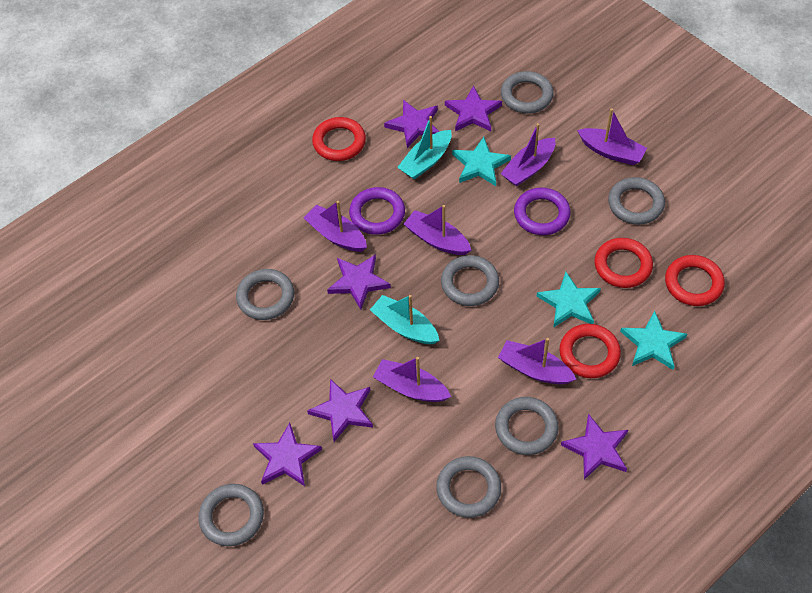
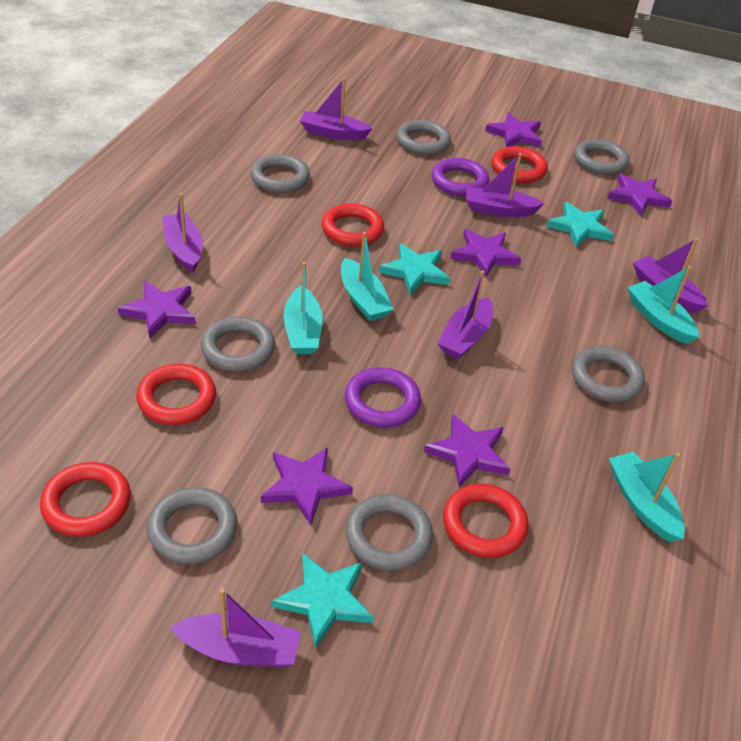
red ring: [312,117,366,161] [559,324,621,378] [594,238,653,288] [665,255,725,306] = 4 -> [40,462,131,537] [136,364,216,425] [322,203,384,246] [443,484,529,558] [492,146,548,183] = 5
turquoise boat: [370,295,440,344] [397,116,452,179] = 2 -> [283,262,323,354] [341,232,393,321] [609,451,685,542] [627,266,699,344] = 4

